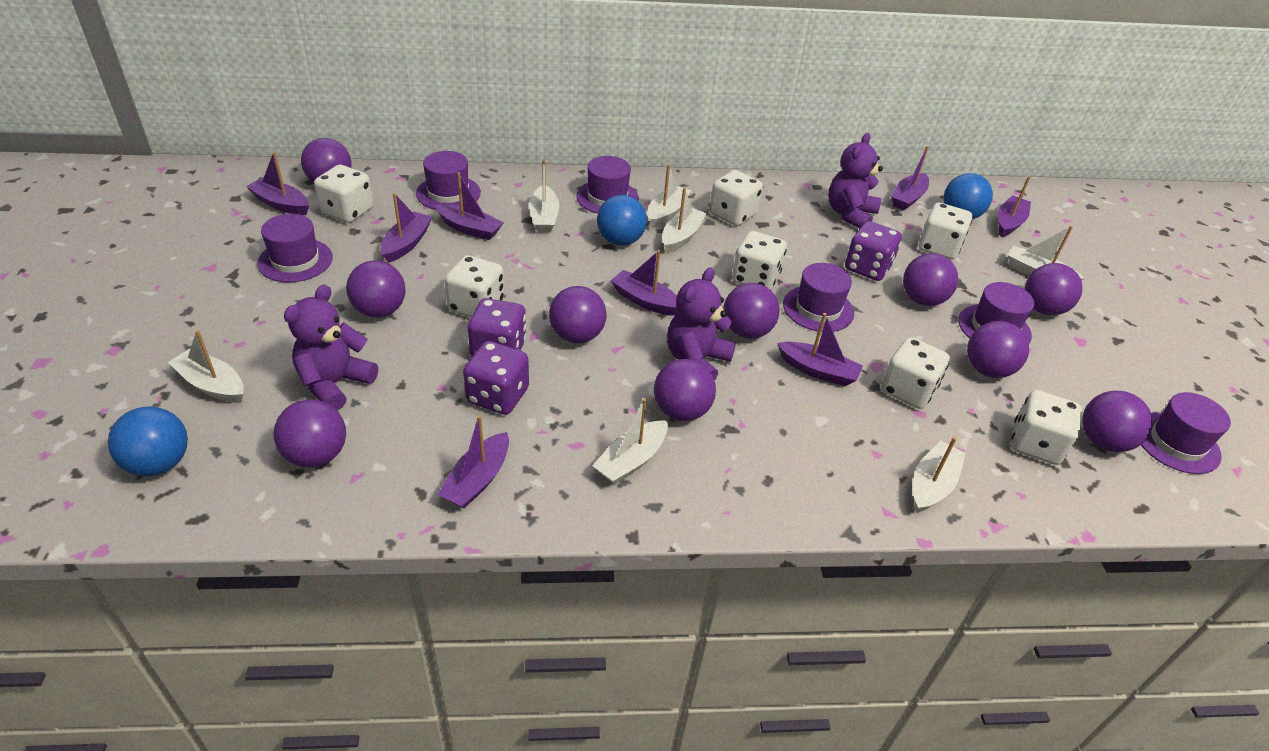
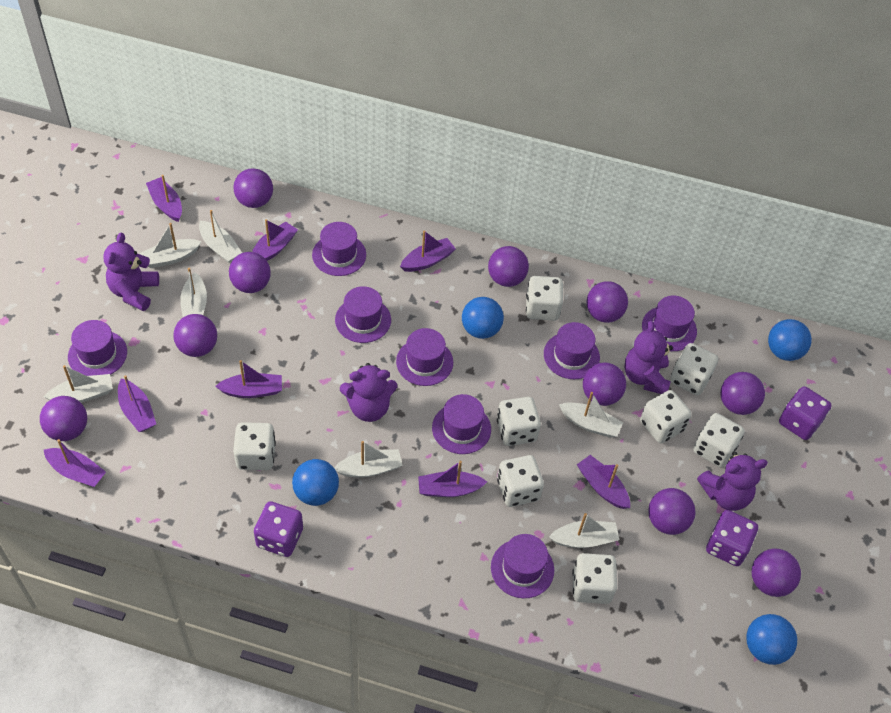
blue ball: [108,406,188,476] [597,195,647,246] [944,173,993,219] = 3 -> [292,459,339,506] [462,297,504,339] [746,614,797,665] [768,319,812,361] = 4
purple hat: [257,214,333,283] [416,151,481,210] [576,156,639,214] [783,263,854,332] [958,282,1034,344] [1141,392,1231,474] = 6 -> [68,320,127,376] [312,222,366,276] [335,286,391,343] [396,328,453,386] [432,394,491,454] [491,534,554,598] [544,322,600,379] [642,296,697,351] = 8
purple teddy bear: [284,285,378,410] [667,267,736,381] [828,133,883,228] = 3 -> [103,233,159,311] [340,363,397,422] [624,321,673,394] [697,452,768,511] = 4
white dice: [314,165,373,223] [444,255,504,317] [709,170,763,226] [732,231,787,290] [881,337,950,409] [918,203,972,259] [1011,390,1082,465] = 7 -> [233,422,276,470] [497,397,541,446] [497,455,544,507] [526,276,563,321] [572,553,617,604] [640,390,692,443] [670,343,718,395] [693,413,745,468] = 8

